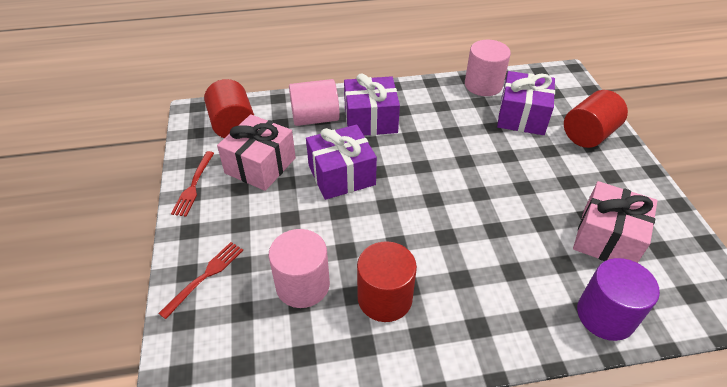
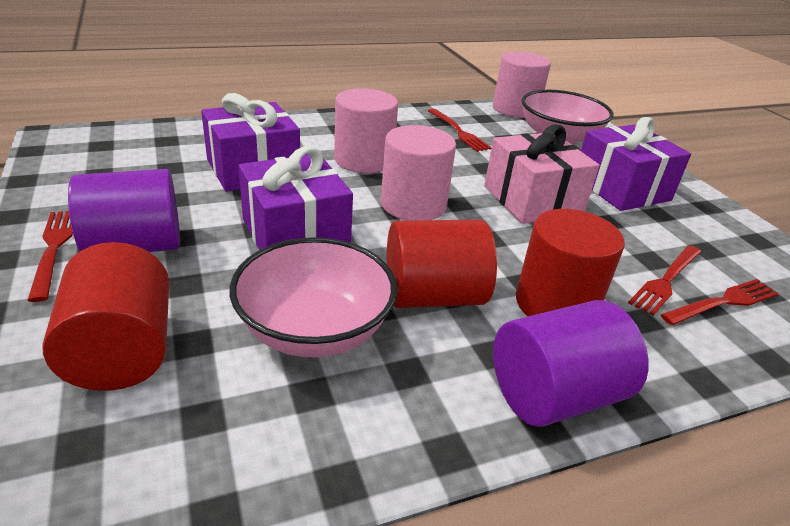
pink bowl: none = 0 -> [230,237,397,358] [521,90,613,145] = 2
pink gift: [217,114,296,191] [573,181,658,263] = 2 -> [484,124,599,224] = 1
purple cylinder: [577,258,660,341] = 1 -> [68,169,180,252] [493,300,648,427] = 2
red fork: [158,242,243,319] [171,151,214,216] = 2 -> [27,211,73,302] [428,109,492,152] [628,245,701,316] [661,279,779,325] = 4

